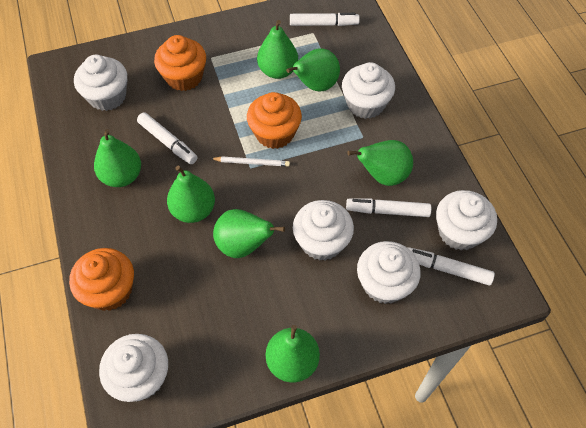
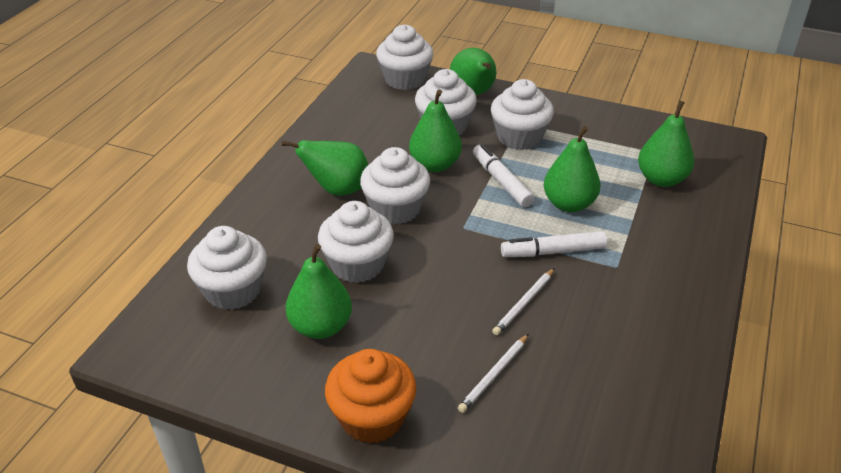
green pear: [94,129,141,187] [167,166,215,223] [213,209,285,258] [257,20,298,79] [266,325,320,382] [286,48,340,91] [347,140,413,186] = 7 -> [281,140,368,196] [285,244,352,339] [409,90,462,172] [450,48,496,95] [544,126,600,212] [638,101,694,187] = 6
orange cupcake: [69,248,134,311] [154,35,206,91] [247,92,302,149] = 3 -> [325,349,416,443] = 1
white marker: [137,112,197,164] [290,13,360,26] [346,198,431,217] [408,247,495,286] = 4 -> [473,144,534,207] [501,231,607,257] = 2
white pencil: [210,156,290,167] = 1 -> [458,334,529,413] [492,268,555,335] = 2

